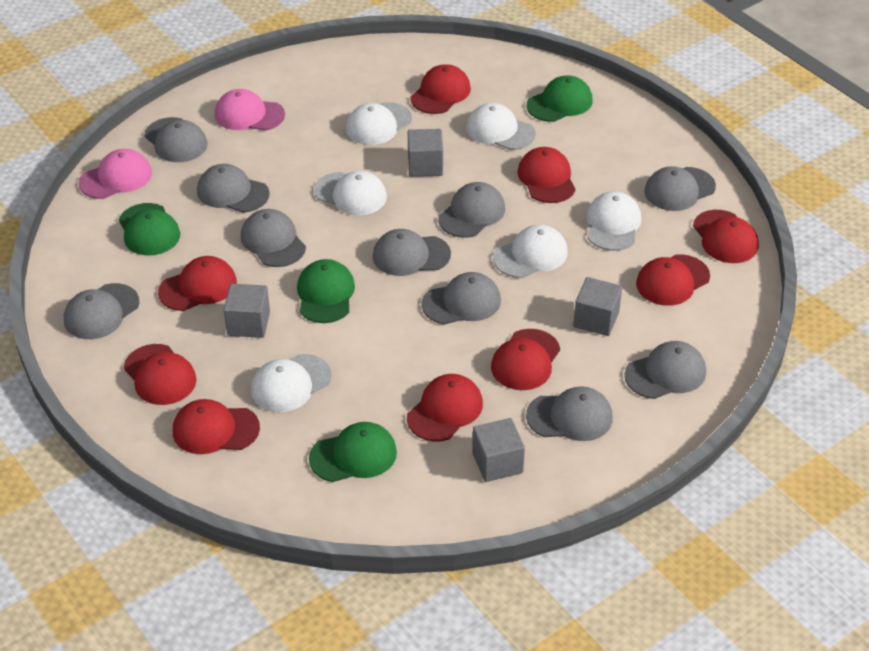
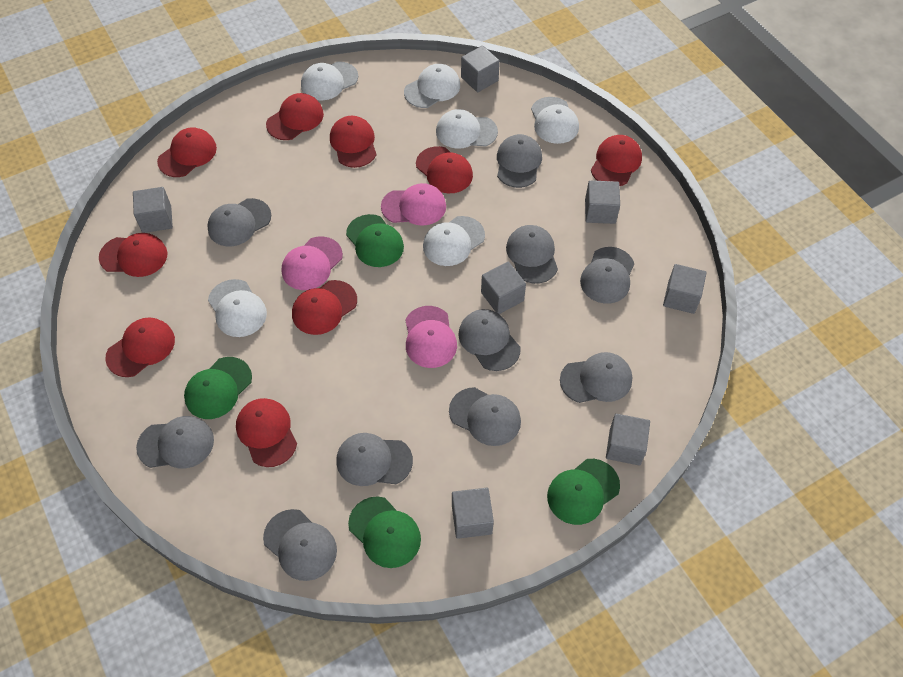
grey cube: [224,284,270,338] [408,129,443,177] [472,418,525,482] [573,277,622,336] = 4 -> [133,187,173,233] [452,488,494,539] [461,45,500,92] [481,262,526,314] [585,180,620,224] [606,414,650,465] [663,264,707,314] = 7
pink cap: [79,149,152,199] [215,89,285,131] = 2 -> [282,236,343,290] [381,183,446,226] [405,306,457,368] = 3

